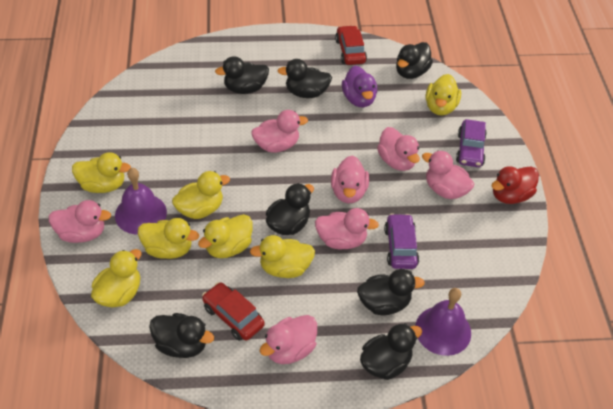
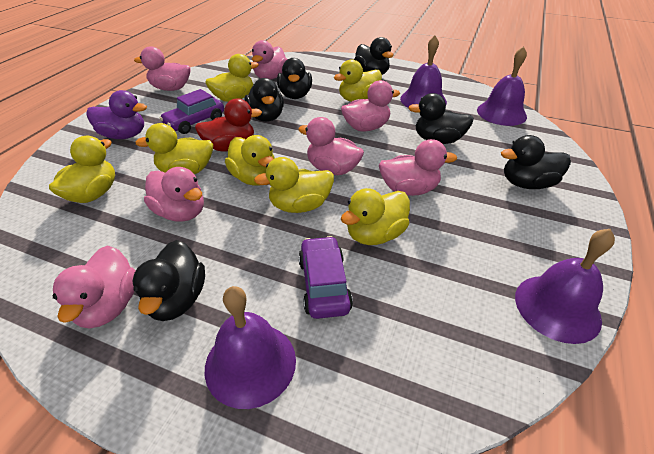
black duck: [149,313,214,358] [215,56,269,94] [266,183,314,235] [277,59,332,98] [357,269,425,315] [360,323,422,380] [396,42,433,79] = 7 -> [132,240,205,321] [245,78,284,122] [277,58,312,99] [354,37,393,75] [408,93,474,144] [501,135,571,189] = 6
purple bell: [115,168,167,235] [415,288,471,356] = 2 -> [205,286,296,409] [400,36,447,107] [477,46,527,126] [515,229,615,344] = 4
red car: [202,282,265,341] [335,25,367,65] = 2 -> none = 0

